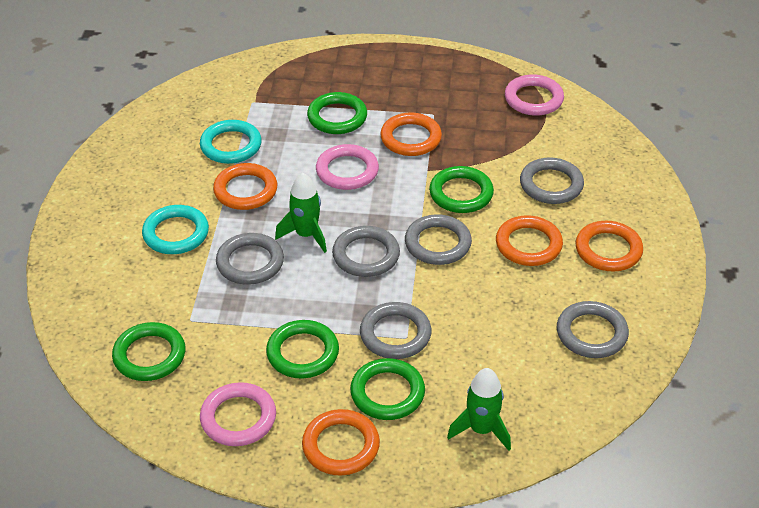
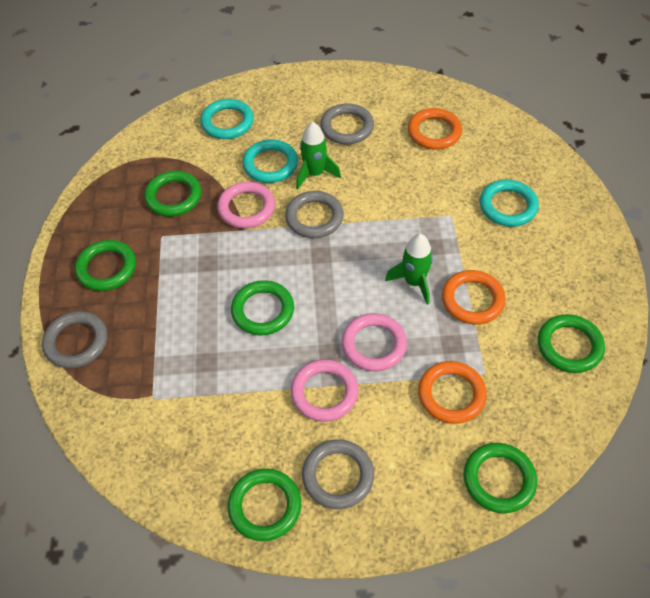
green ring: [112,322,185,381] [266,320,339,378] [307,92,367,134] [350,358,425,420] [429,166,494,213] = 5 -> [75,240,136,291] [144,171,201,216] [228,469,301,541] [231,280,294,335] [463,443,537,513] [538,314,605,373] = 6
grey ring: [216,233,284,285] [332,226,400,277] [360,302,431,359] [405,214,472,265] [520,157,584,204] [557,301,629,358] = 6 -> [42,311,107,368] [285,191,344,238] [302,439,374,509] [320,103,374,144] = 4
orange ring: [213,163,277,210] [302,409,380,476] [380,113,442,156] [496,215,563,266] [576,221,643,272] = 5 -> [408,108,462,150] [418,361,487,424] [442,270,506,325] = 3
turquoise ring: [142,205,209,254] [200,120,262,164] = 2 -> [200,99,254,139] [242,139,298,183] [480,180,539,227] = 3

